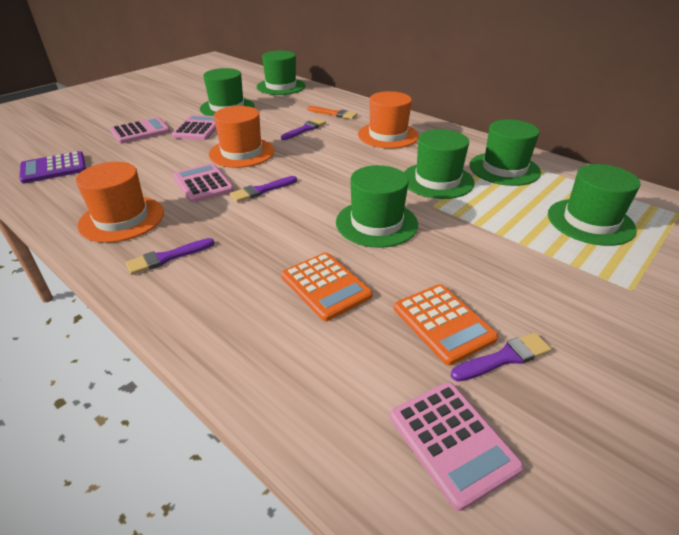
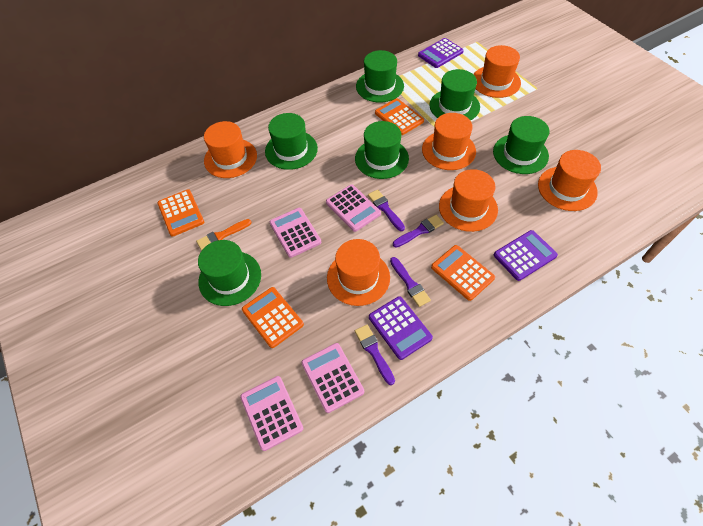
orange calculator: [281,252,373,321] [394,284,498,365] = 2 -> [157,189,204,237] [242,287,304,348] [375,98,424,135] [431,245,495,301] = 4
orange hat: [76,162,164,243] [209,106,275,168] [358,91,419,149] = 3 -> [204,121,257,178] [327,239,390,306] [422,113,476,170] [439,169,498,232] [473,45,521,98] [538,150,601,211] = 6
purple calculator: [19,151,86,184] = 1 -> [369,296,433,360] [418,38,464,68] [494,230,558,281] = 3

